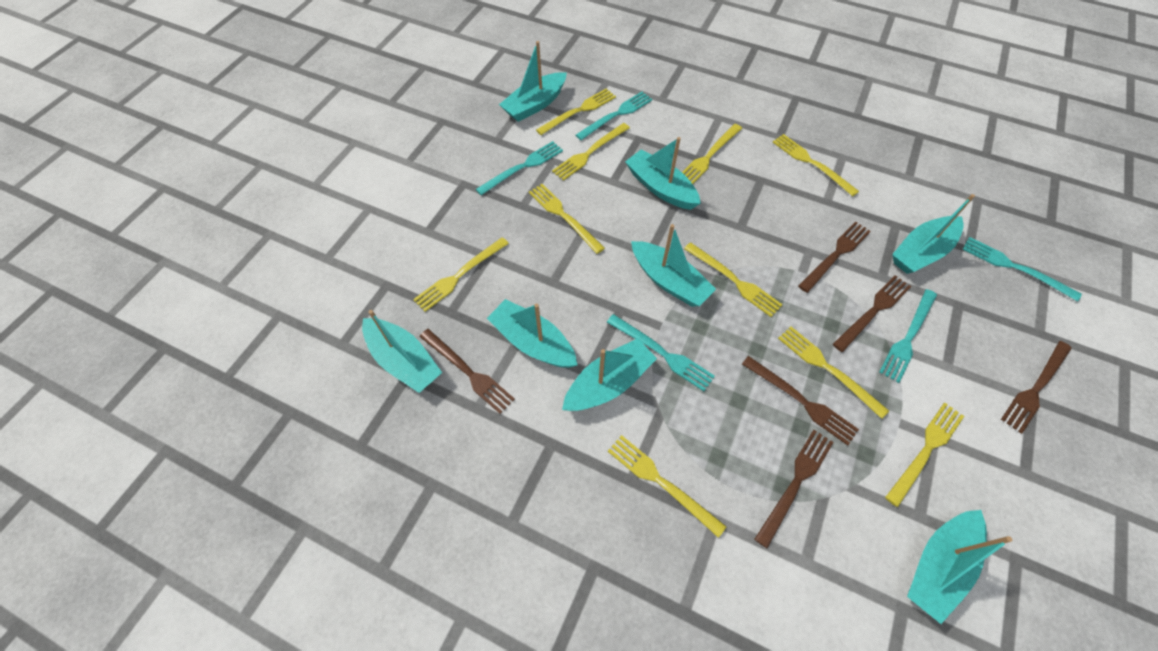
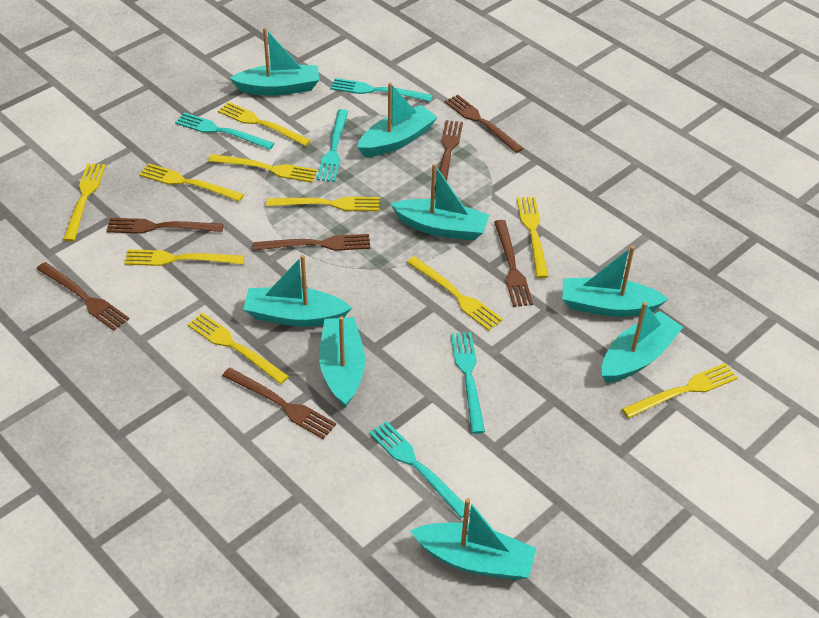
brown fork: [419,329,515,414] [742,356,859,446] [755,430,833,548] [798,221,871,293] [833,275,911,352] [1001,341,1071,434] = 6 -> [37,262,129,331] [106,218,224,234] [222,368,336,439] [253,234,370,251] [435,120,463,191] [445,95,524,153] [494,220,533,307] = 7

